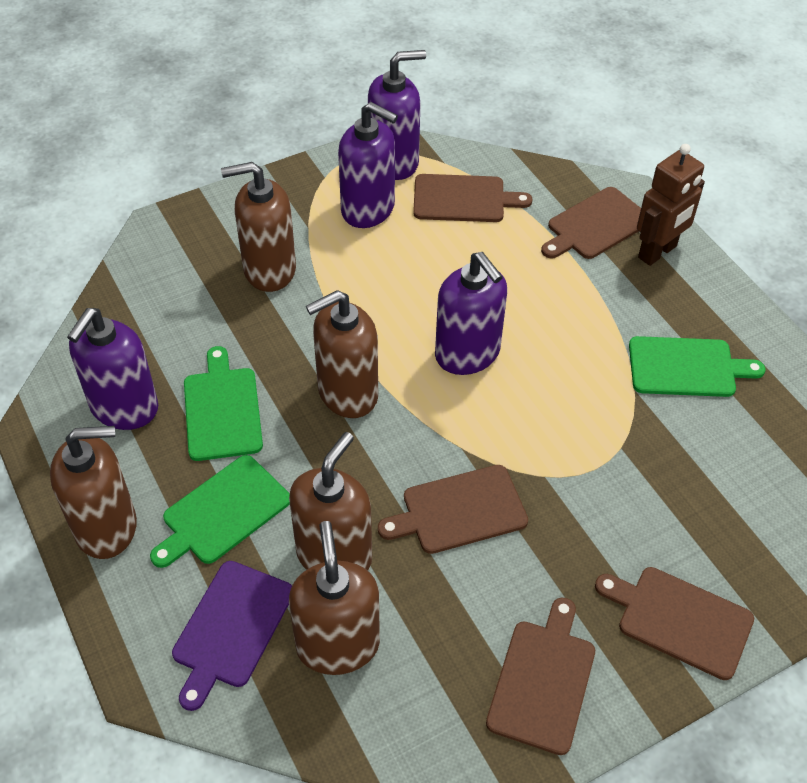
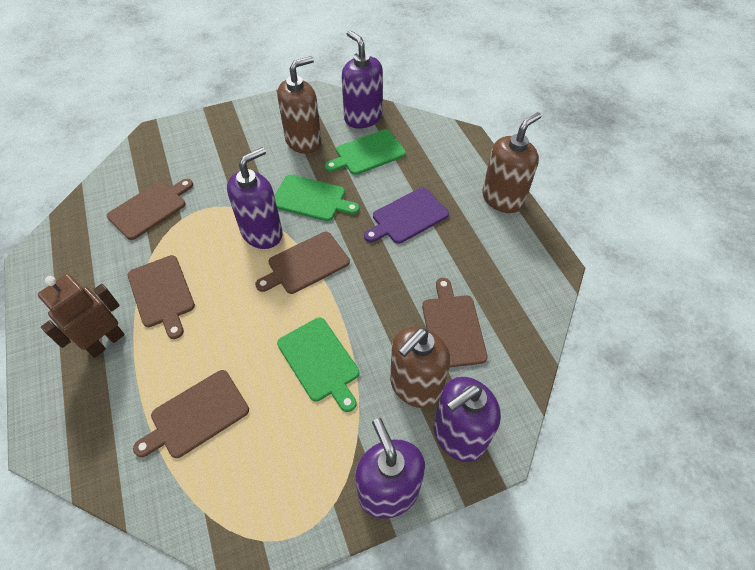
brown soap dispenser: [50,426,137,559] [221,162,296,292] [289,432,372,571] [289,521,380,675] [306,290,378,418] = 5 -> [277,56,321,154] [390,326,450,408] [482,112,541,213] = 3

